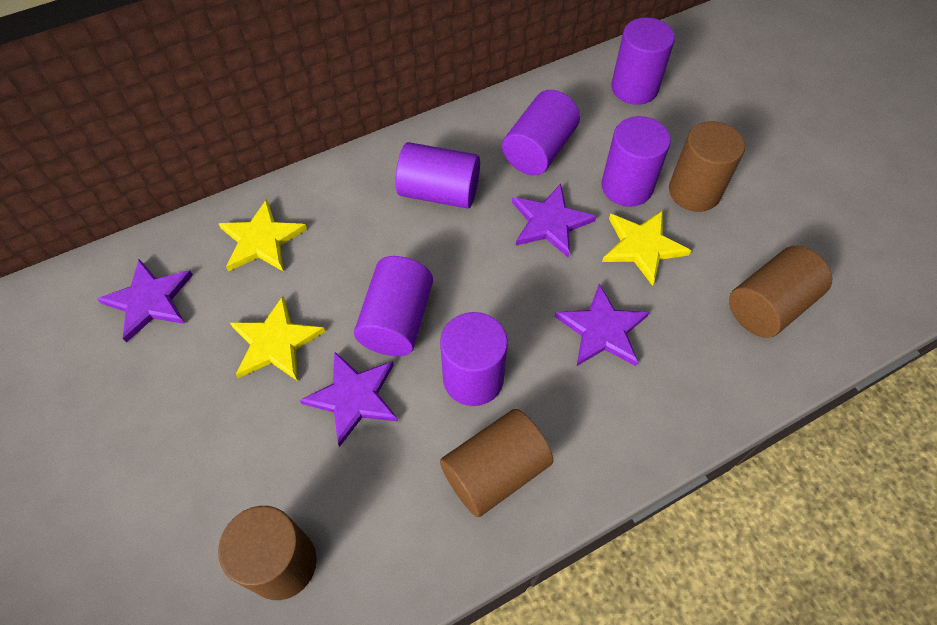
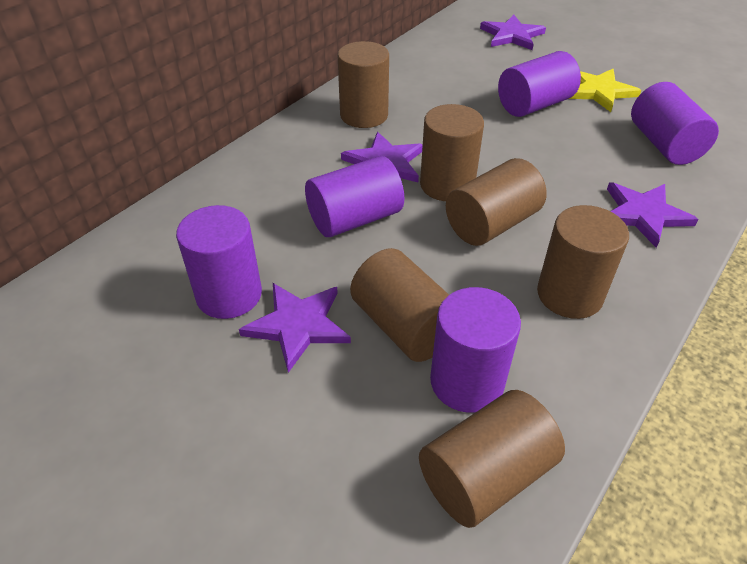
brown cylinder: [218,506,317,600] [440,409,553,517] [669,121,745,212] [729,246,832,338] = 4 -> [338,41,389,128] [350,248,449,362] [419,390,565,528] [420,104,484,201] [446,158,547,246] [537,205,629,319] = 6
purple cylinder: [354,256,433,356] [395,142,480,208] [440,312,508,406] [502,90,580,175] [601,116,671,207] [611,18,675,105] = 6 -> [176,205,262,319] [305,156,404,237] [430,287,521,413] [498,51,581,117] [631,82,719,165] = 5
yellow star: [219,199,307,272] [230,296,325,381] [602,210,691,286] = 3 -> [569,69,641,112] = 1

